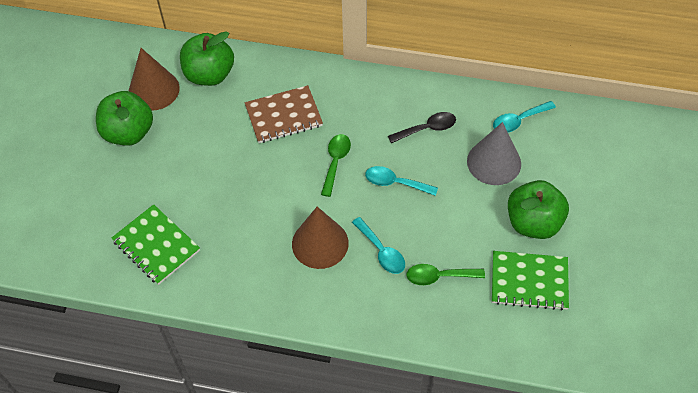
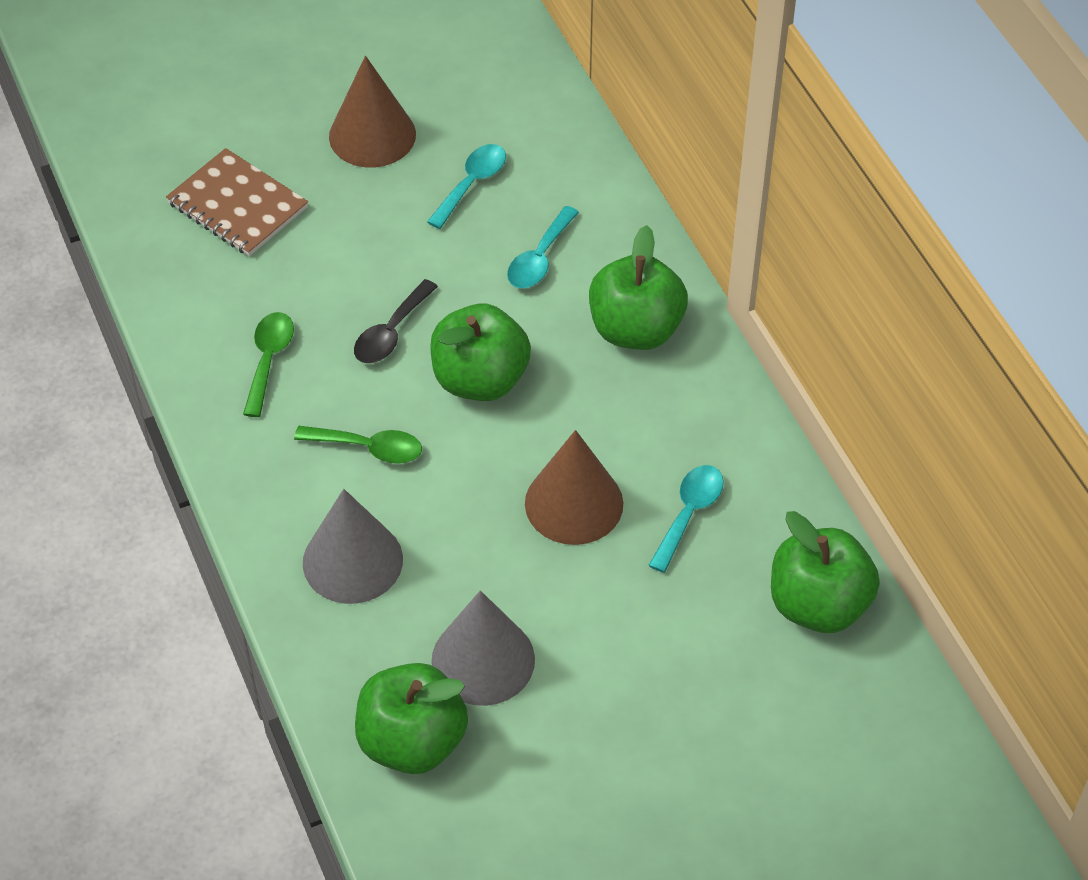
green apple: [96,91,153,146] [180,31,234,86] [508,180,569,239] = 3 -> [355,663,468,774] [430,303,531,401] [589,225,688,350] [771,511,880,633] = 4
green notebook: [112,204,200,285] [492,251,569,310] = 2 -> none = 0
grey cone: [467,122,521,185] = 1 -> [303,489,403,604] [431,590,535,706] = 2

